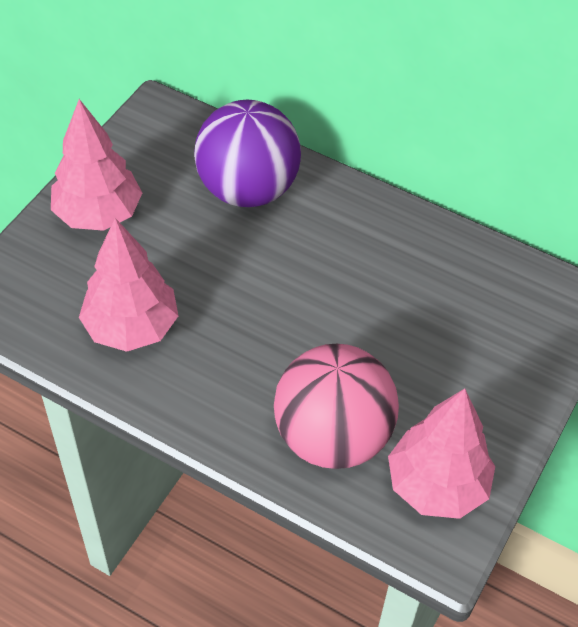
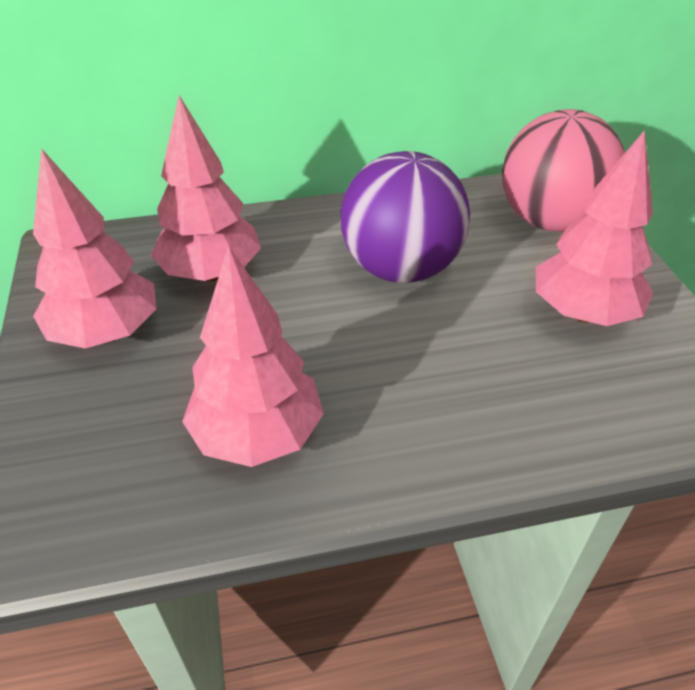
pink tree: [51,99,142,231] [79,218,178,352] [388,389,495,519] = 3 -> [33,148,156,349] [151,95,261,281] [182,246,324,467] [536,130,653,326] = 4

